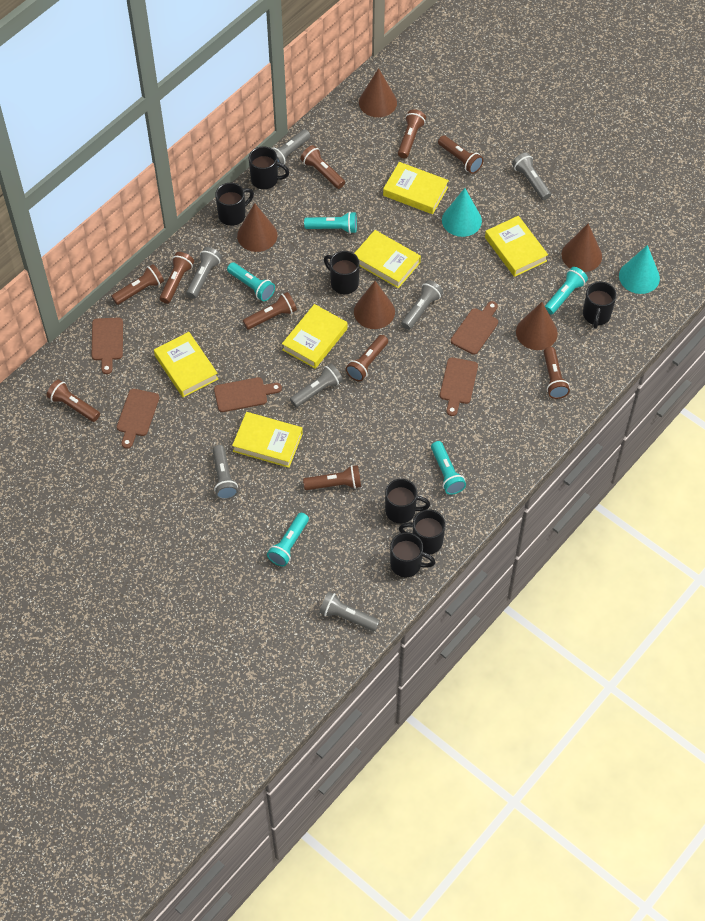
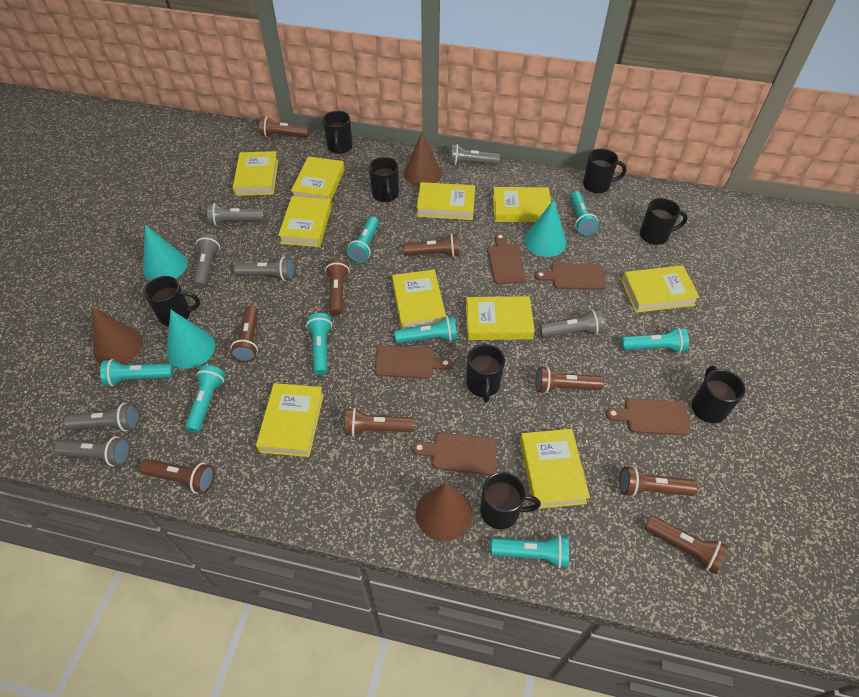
black mug: [215,183,254,226] [249,146,289,189] [324,251,360,294] [385,479,430,523] [390,532,435,577] [399,510,445,554] [583,281,617,328] = 7 -> [144,276,200,326] [323,111,353,154] [369,157,399,202] [466,344,505,403] [480,472,541,529] [583,149,627,193] [640,198,687,245] [692,366,745,423] = 8
brown cone: [237,203,277,252] [354,281,395,329] [359,68,397,117] [516,302,558,350] [562,223,602,272] = 5 -> [92,307,143,364] [404,131,442,186] [416,482,472,541] = 3
brown flashlight: [47,379,100,422] [111,264,164,305] [160,252,194,304] [243,292,297,330] [300,145,345,189] [303,465,361,490] [346,335,388,381] [398,109,426,158] [438,135,483,174] [544,347,570,399] = 10 -> [140,459,215,494] [231,306,258,362] [259,116,309,137] [325,258,350,316] [345,408,414,436] [403,233,459,257] [536,366,604,394] [619,466,698,497] [644,515,728,574] = 9
turquoise cone: [442,188,482,237] [619,245,660,294] = 2 -> [143,225,187,281] [166,310,215,369] [524,200,567,257] = 3
turquoise flashlight: [227,262,275,301] [267,513,309,567] [304,212,357,234] [431,441,466,495] [545,267,588,314] = 5 -> [100,359,173,386] [185,365,225,433] [306,313,332,376] [347,216,379,263] [394,316,457,343] [490,534,569,568] [570,191,599,235] [621,327,689,353] = 8
yellow book: [154,332,218,397] [232,412,303,468] [282,304,348,369] [354,230,421,288] [383,162,449,214] [485,216,548,277] = 6 -> [233,151,278,196] [256,383,324,457] [278,196,331,247] [291,157,345,202] [392,269,446,329] [417,182,475,220] [466,296,535,340] [493,187,551,222] [520,429,590,509] [622,265,700,313] = 10

